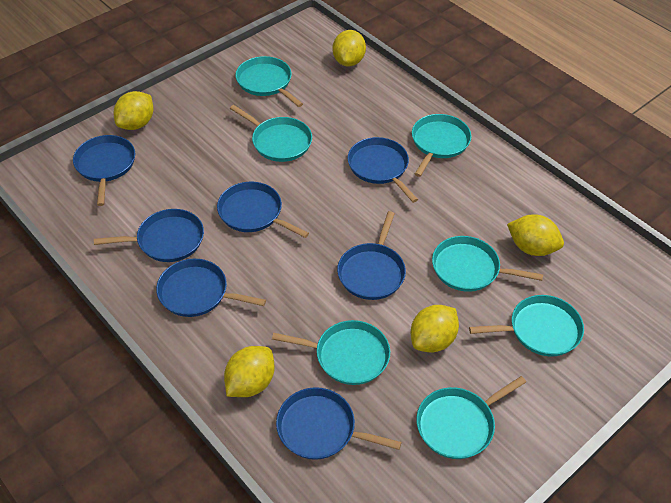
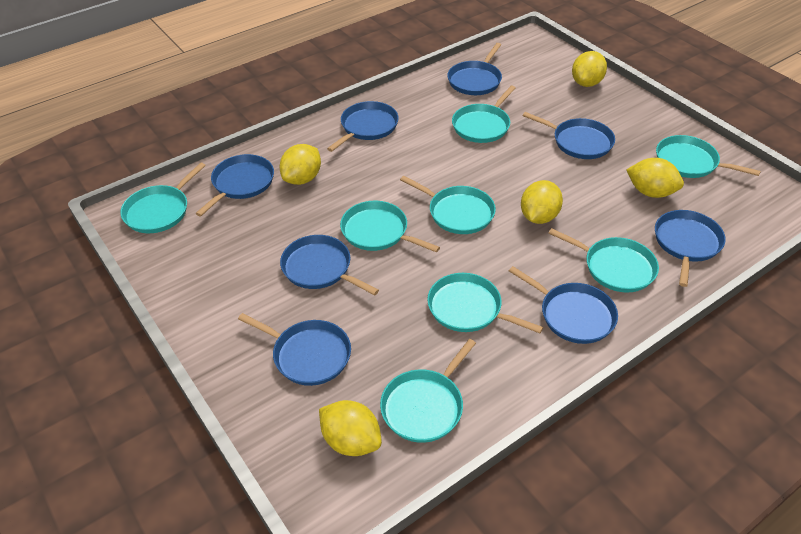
blue pan: [73,135,135,206] [94,209,204,262] [156,259,266,317] [217,182,309,238] [276,387,401,460] [337,211,406,300] [348,137,418,203] = 7 -> [195,154,274,216] [238,313,351,386] [280,235,379,296] [327,101,399,152] [447,43,502,95] [509,266,618,344] [522,112,615,159] [655,210,726,287] = 8
turquoise pan: [230,105,312,162] [236,56,303,107] [272,320,390,385] [412,114,471,177] [416,376,526,459] [432,236,543,292] [469,295,584,357] = 7 -> [120,162,206,233] [340,201,440,253] [380,339,476,443] [400,176,496,234] [427,273,543,333] [452,86,516,143] [548,228,659,292] [656,135,761,178] = 8

